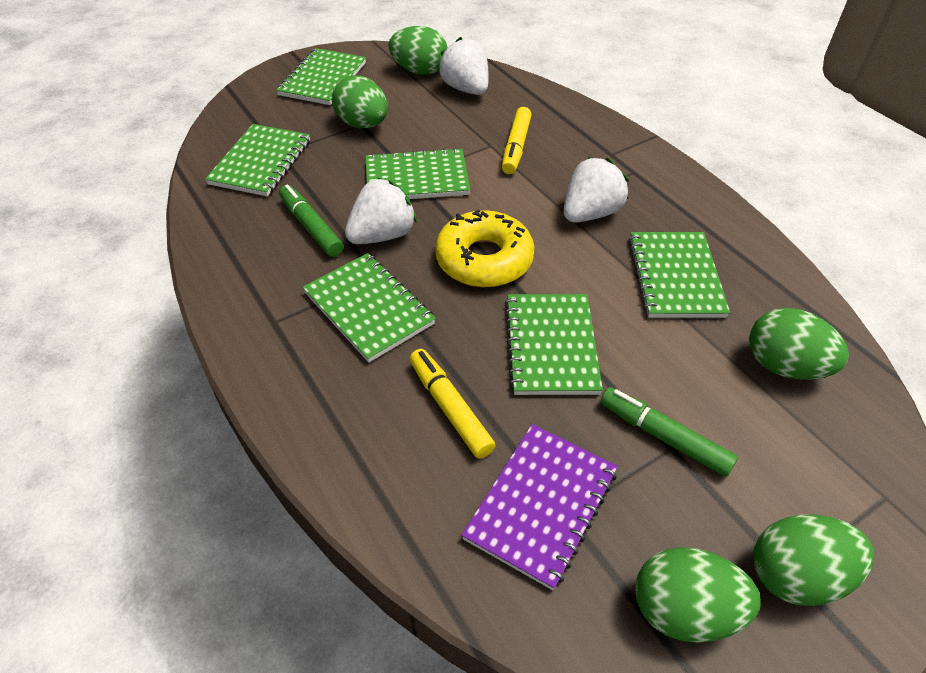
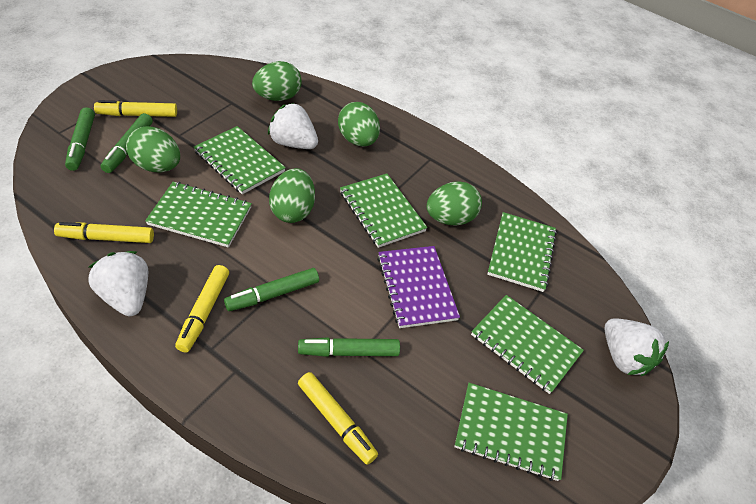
green marker: [279,184,343,257] [600,387,738,477] = 2 -> [65,107,95,171] [100,113,153,173] [224,268,319,311] [298,337,400,357] = 4
yellow donut: [435,209,535,287] = 1 -> none = 0
yellow marker: [410,349,496,459] [502,107,532,174] = 2 -> [54,222,154,243] [94,100,177,117] [175,265,229,353] [298,372,378,465] = 4

